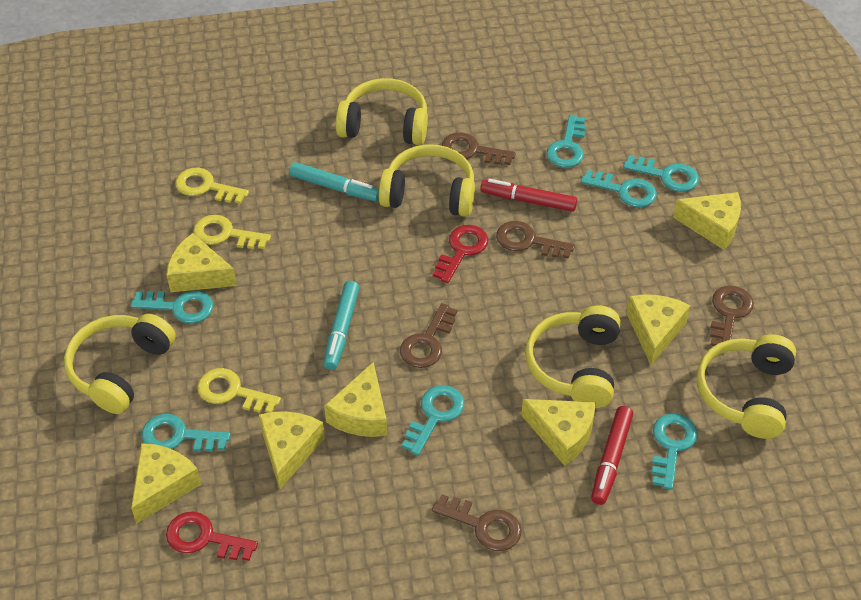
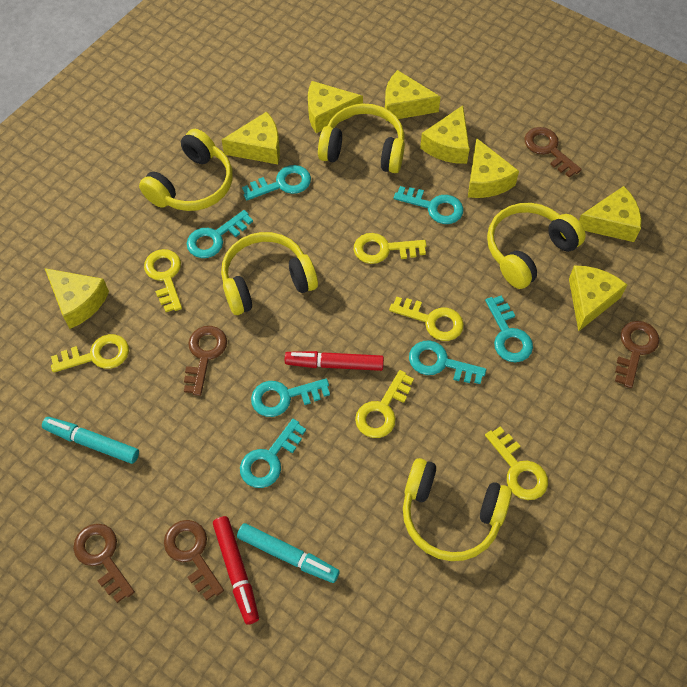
red key: [166,512,258,561] [433,225,488,283] = 2 -> none = 0
yellow cheese: [131,443,201,524] [166,233,237,292] [259,411,325,489] [324,362,387,437] [521,399,595,466] [626,295,691,365] [673,192,741,250] = 7 -> [45,268,109,329] [222,112,280,164] [308,81,363,133] [385,70,441,121] [420,106,470,164] [468,138,519,198] [569,266,627,332] [579,186,641,242] = 8
yellow key: [175,168,249,204] [193,215,271,249] [197,368,281,413] = 3 -> [51,334,129,373] [144,249,182,312] [354,233,427,264] [355,370,414,438] [389,296,464,341] [485,426,548,500] = 6

